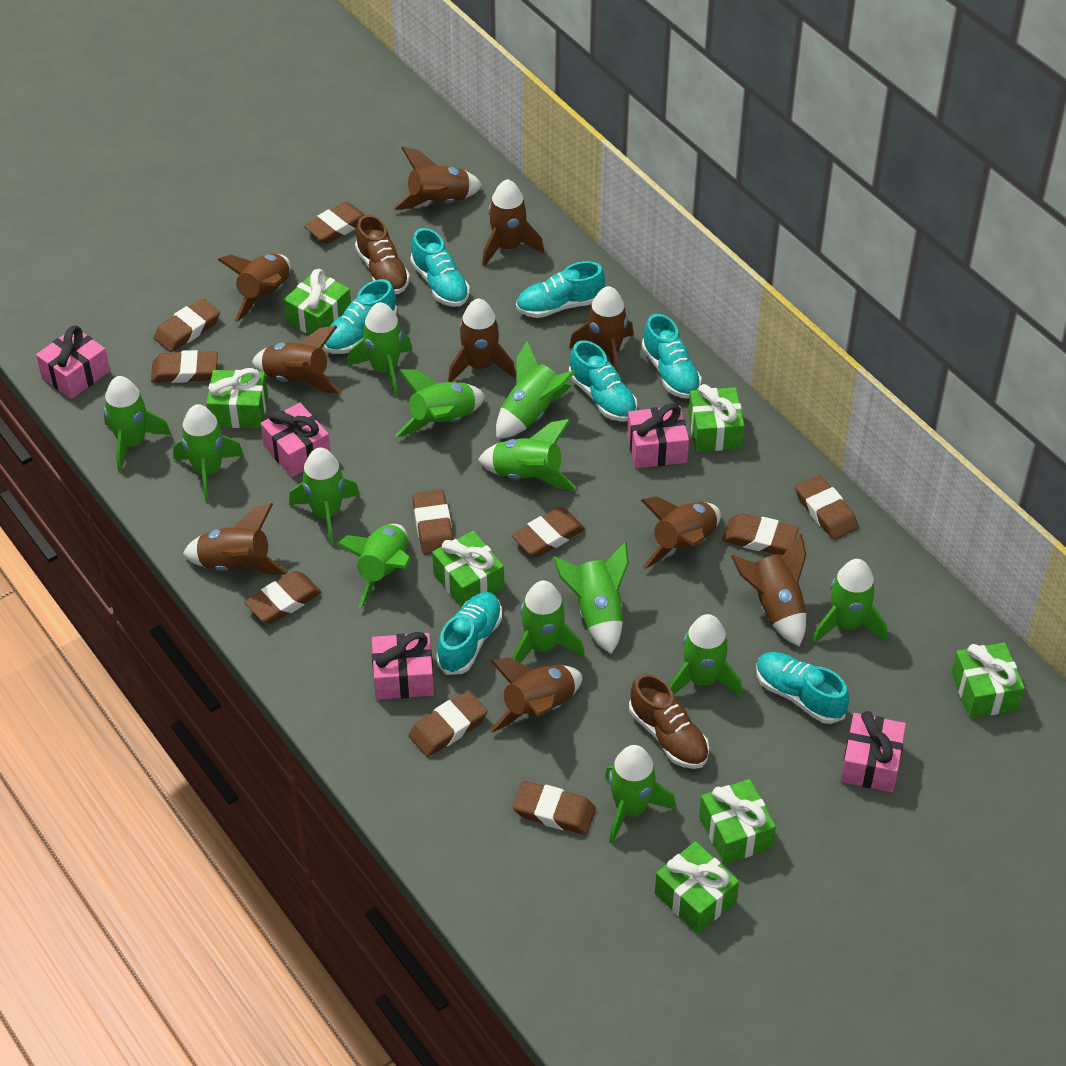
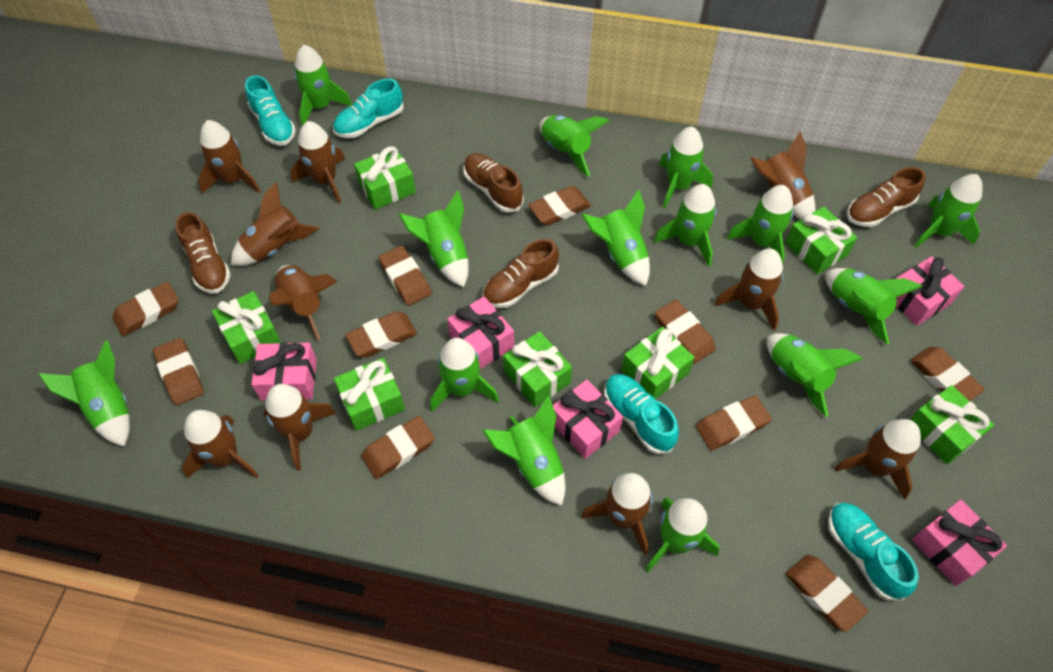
brown shoe: [355,215,410,294] [629,673,709,769] = 2 -> [175,212,231,294] [463,153,524,213] [482,239,559,308] [847,167,926,227] = 4
green rocket: [103,376,171,472] [173,404,244,502] [289,447,360,545] [336,524,410,608] [347,302,412,396] [396,369,485,437] [478,419,577,490] [496,341,576,439] [512,581,584,663] [553,542,629,654] [605,745,676,844] [669,614,743,697] [812,559,887,644] = 13 -> [38,340,130,446] [294,45,352,126] [399,191,469,287] [430,338,499,412] [482,396,565,506] [539,115,609,177] [582,189,650,286] [646,498,720,572] [654,184,716,267] [659,127,713,209] [727,185,793,264] [767,333,863,417] [826,268,922,344] [914,174,983,248] = 14
turquoise shoe: [324,279,397,354] [410,228,470,307] [436,592,502,675] [516,261,605,318] [569,340,637,422] [642,314,702,398] [756,652,849,724] = 7 -> [245,75,296,146] [333,78,404,138] [604,374,679,454] [828,503,919,600] = 4

